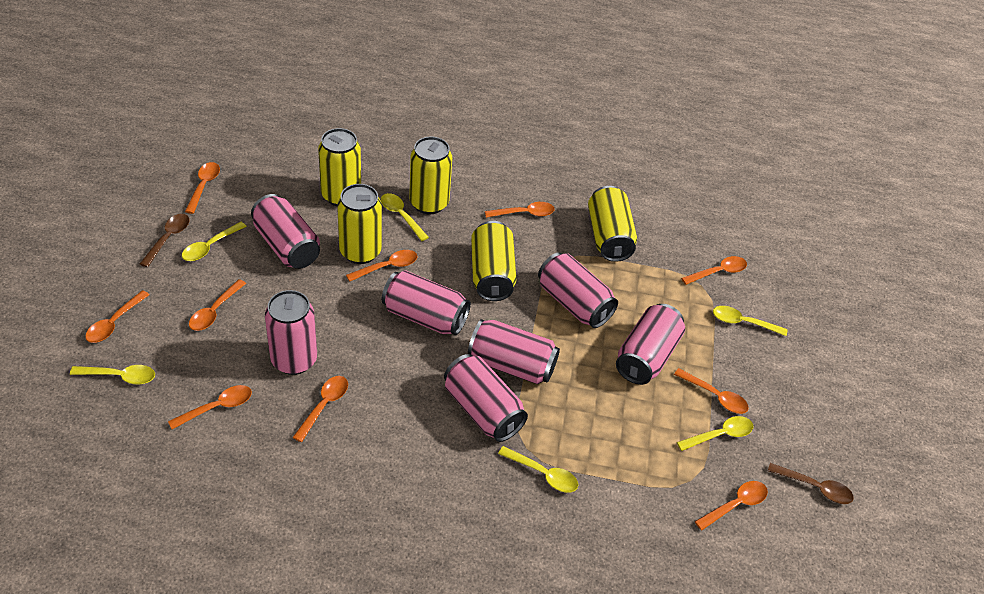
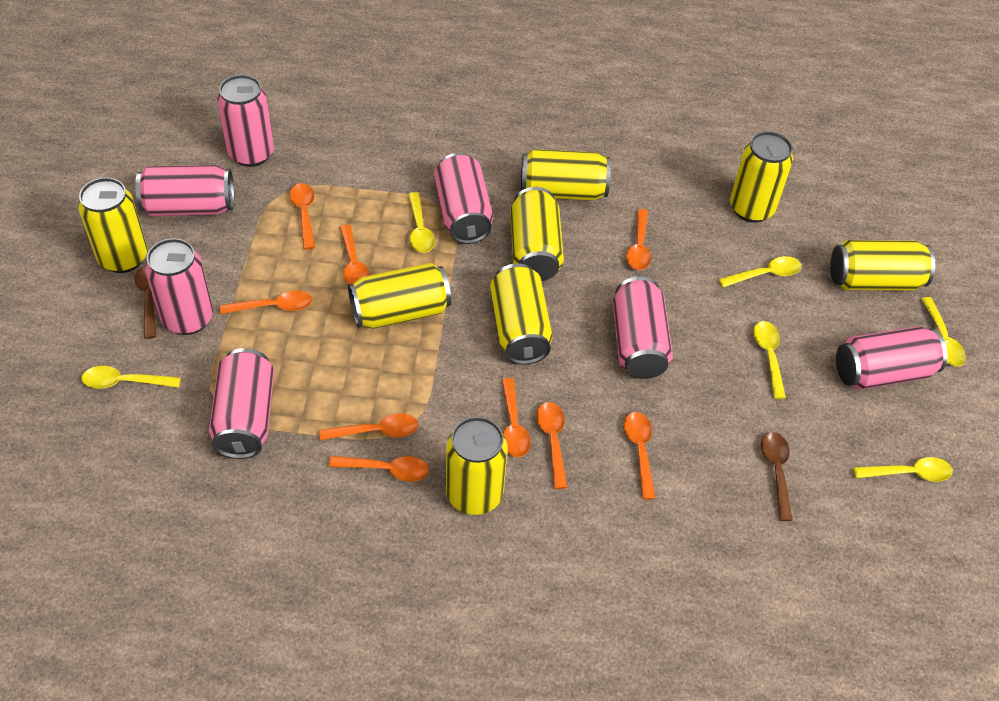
orange spoon: [85,290,150,343] [168,385,252,429] [185,162,220,214] [189,279,246,331] [292,376,348,442] [346,250,418,282] [485,202,555,218] [674,368,749,414] [681,256,747,285] [695,481,768,530] = 10 -> [220,290,312,314] [290,183,315,250] [319,414,418,440] [329,456,429,482] [340,225,370,284] [502,378,531,457] [537,402,567,489] [624,412,655,500] [626,209,651,270] = 9
yellow can: [318,128,361,206] [337,184,382,264] [409,137,452,214] [471,221,516,301] [588,186,637,262] = 5 -> [78,177,147,273] [348,263,451,329] [446,417,508,515] [490,263,553,365] [510,187,564,281] [521,149,611,201] [730,131,793,223] [830,240,935,291] = 8

